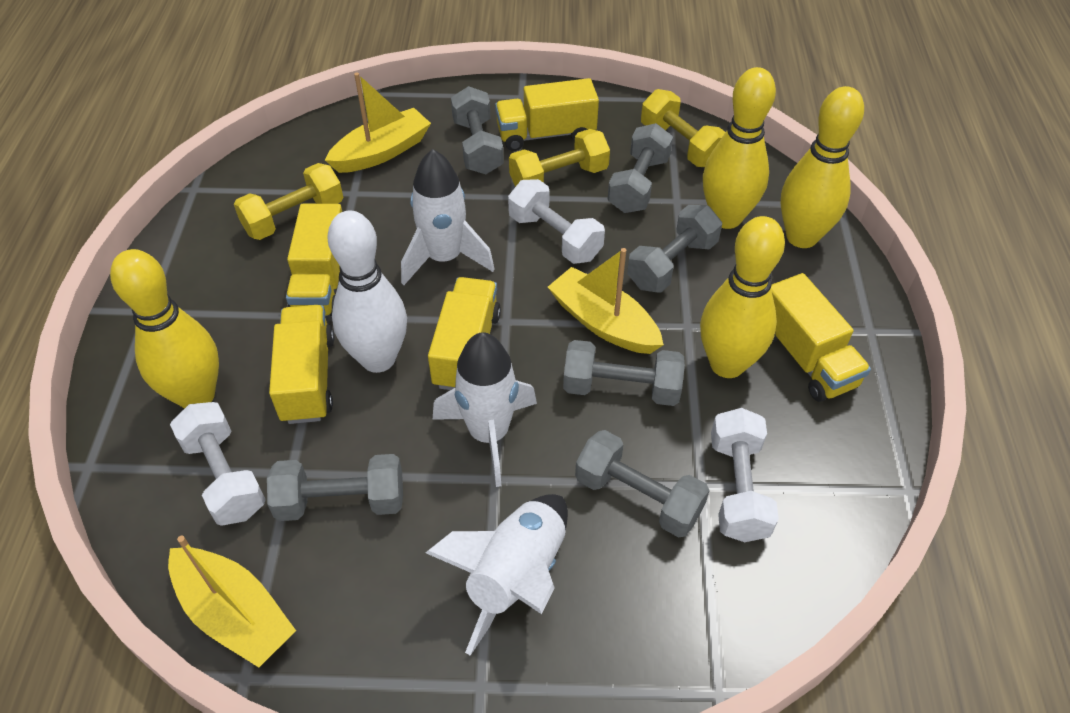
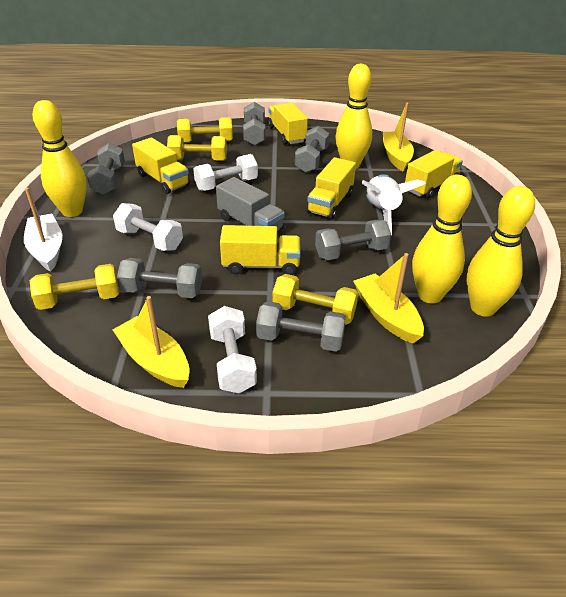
grey truck: none = 0 -> [216,177,285,231] = 1
white boat: none = 0 -> [24,188,62,272] = 1
white bowling pin: [327,211,407,373] = 1 -> none = 0
white rocket: [401,149,494,285] [425,494,568,656] [433,332,537,487] = 3 -> [362,174,426,235] = 1
yellow dumbbell: [234,163,343,240] [509,129,610,187] [641,89,725,167] = 3 -> [30,264,119,310] [167,135,227,161] [177,117,233,143] [272,274,358,325] = 4

